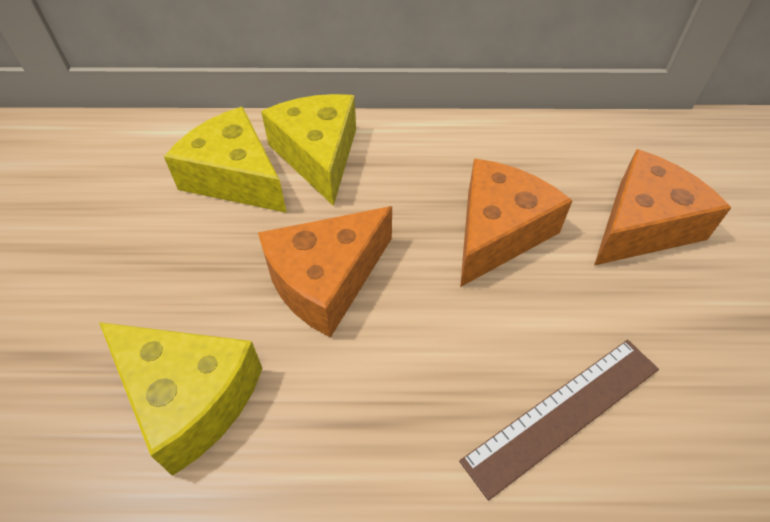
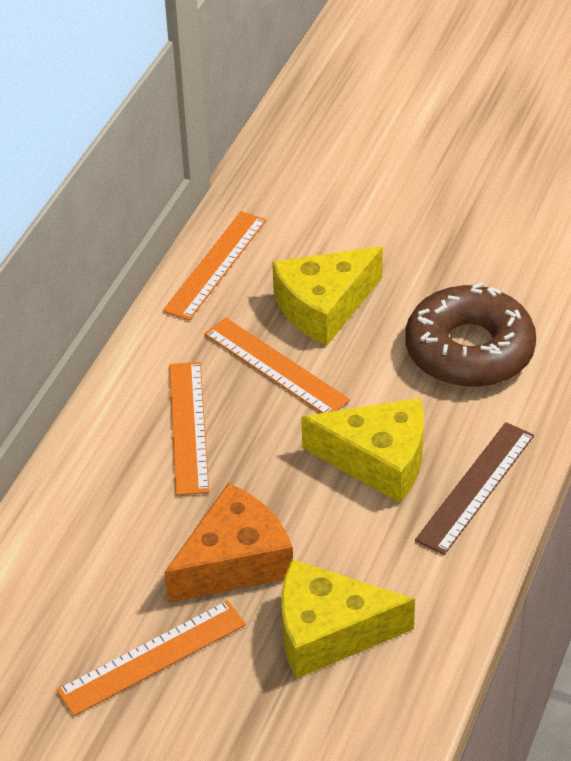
brown donut: none = 0 -> [405,282,536,387] = 1
orange cheese: [258,206,392,338] [460,159,573,287] [594,149,732,266] = 3 -> [164,483,293,603] = 1
orange ruler: none = 0 -> [57,600,246,716] [163,211,266,320] [169,362,209,496] [204,318,350,413] = 4

